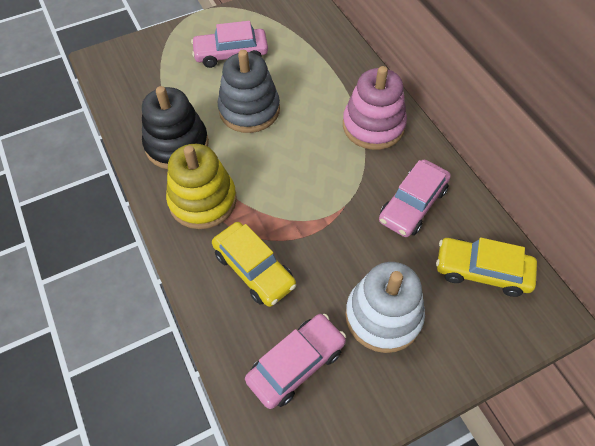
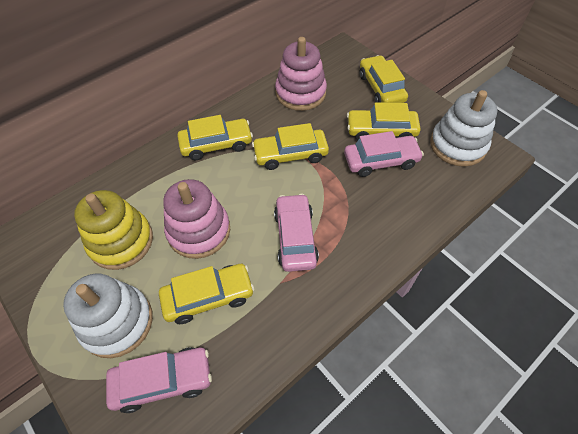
black stacking toy: [142,86,209,169] = 1 -> none = 0
grey stacking toy: [218,50,280,133] = 1 -> none = 0
pink stacking toy: [343,66,407,150] = 1 -> [163,179,230,259] [275,37,327,111] = 2
white stacking toy: [345,262,425,353] = 1 -> [63,274,153,358] [430,90,497,167] = 2
yellow car: [212,222,296,307] [436,238,537,297] = 2 -> [159,264,254,324] [177,115,253,160] [252,123,329,170] [347,102,421,141] [360,55,408,103] = 5

